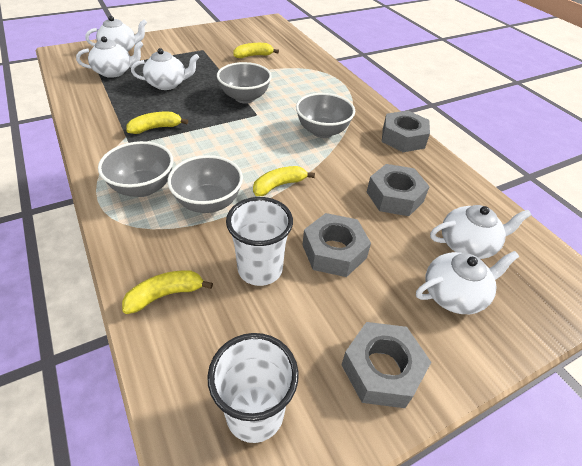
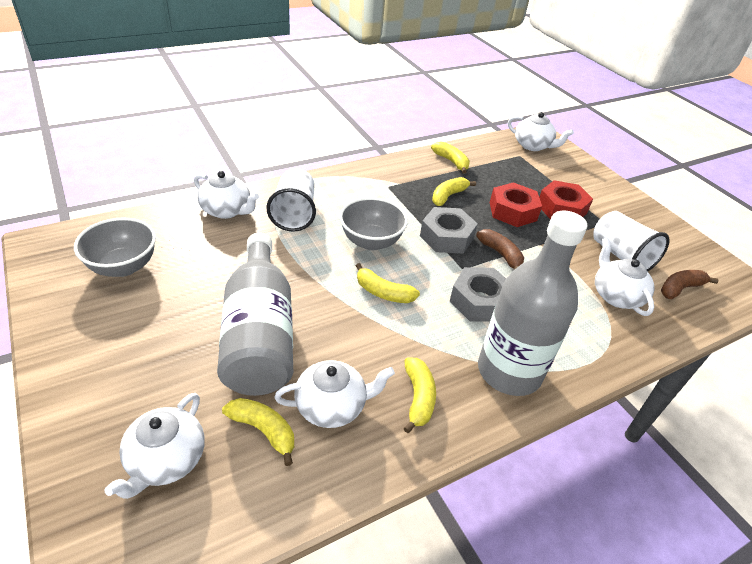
brown banana: none = 0 -> [476,229,524,269] [661,270,719,299] = 2
grey bottle: none = 0 -> [217,233,293,396] [478,211,587,396] = 2
grey bowl: [98,141,173,197] [168,155,243,213] [217,62,272,103] [296,93,355,138] = 4 -> [74,218,156,277] [339,197,408,250] = 2
grey nut: [302,213,371,277] [341,322,431,408] [367,164,430,216] [382,110,430,152] = 4 -> [420,207,478,254] [450,267,506,322] = 2
red nut: none = 0 -> [490,182,542,227] [539,180,593,219] = 2
yellow banana: [122,270,213,314] [126,112,188,134] [233,43,279,58] [253,166,315,196] = 4 -> [222,398,294,466] [356,263,420,303] [403,357,436,433] [431,141,470,174] [432,177,476,206] = 5

